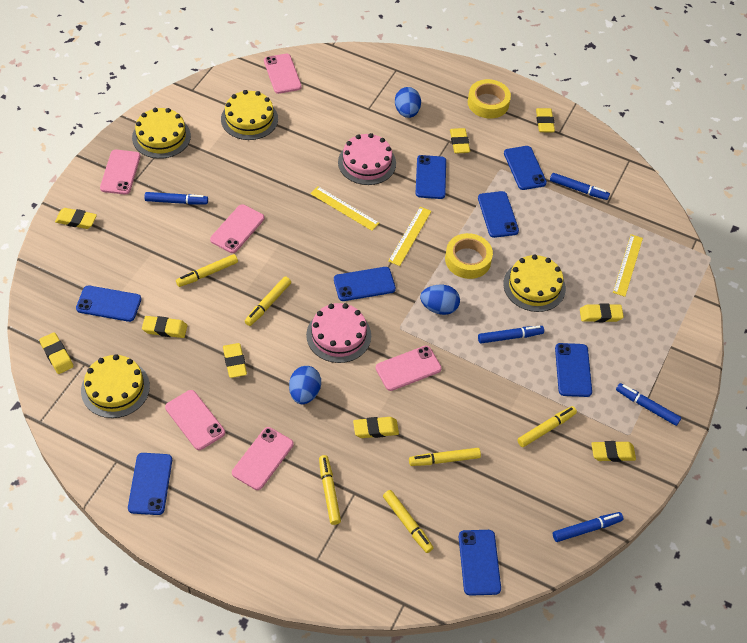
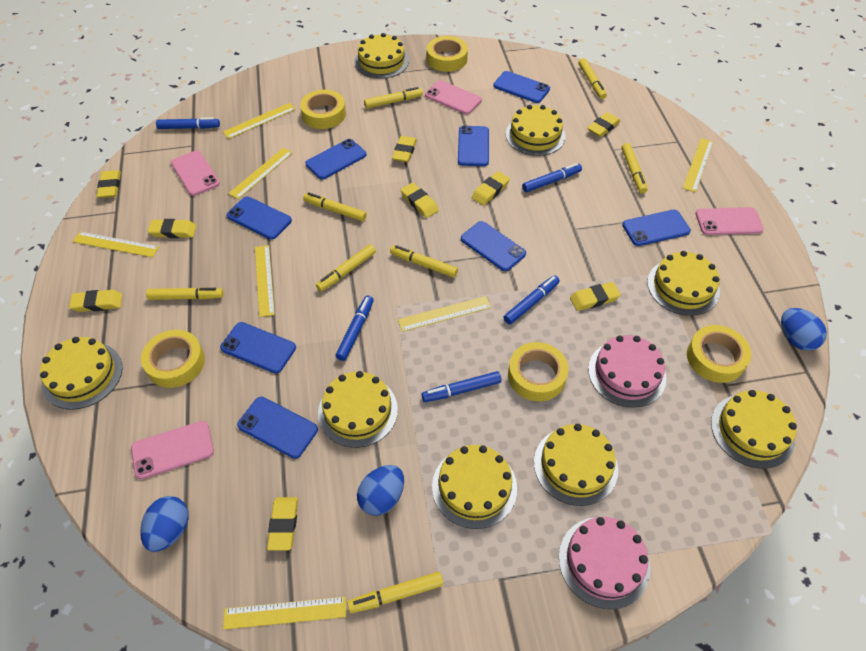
pink phone: [100,149,141,195] [165,390,225,450] [210,204,264,253] [232,427,293,490] [264,54,302,94] [376,346,442,391] = 6 -> [131,421,214,479] [171,151,220,196] [425,80,482,114] [696,207,764,235] = 4
yellow cake: [81,354,150,418] [132,108,191,159] [221,90,278,140] [503,254,566,312] = 4 -> [40,337,122,410] [318,371,398,448] [355,33,409,79] [432,445,517,529] [506,105,566,156] [534,424,618,506] [647,251,720,316] [711,390,797,469] = 8
yellow marker: [176,254,238,287] [245,277,291,326] [319,455,341,525] [383,490,433,553] [409,448,481,466] [517,406,577,447] = 6 -> [146,287,223,300] [303,192,367,221] [316,244,376,291] [347,572,444,613] [364,87,423,108] [390,245,458,278] [579,58,607,99] [621,143,648,193] = 8
yellow ruler: [310,186,379,231] [388,207,431,266] [613,234,643,297] = 3 -> [73,232,159,257] [223,103,296,139] [223,597,346,630] [228,148,293,199] [255,245,275,317] [398,296,491,332] [683,138,713,192] = 7
yellow tape: [445,233,493,279] [468,79,511,119] = 2 -> [141,330,205,388] [300,90,346,129] [427,36,468,72] [508,342,569,401] [687,325,751,383] = 5

